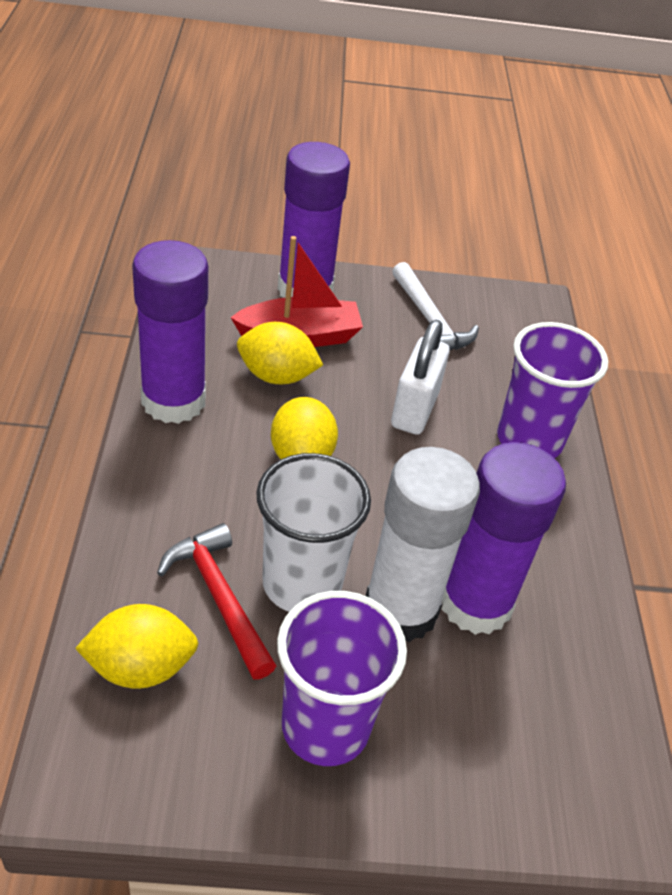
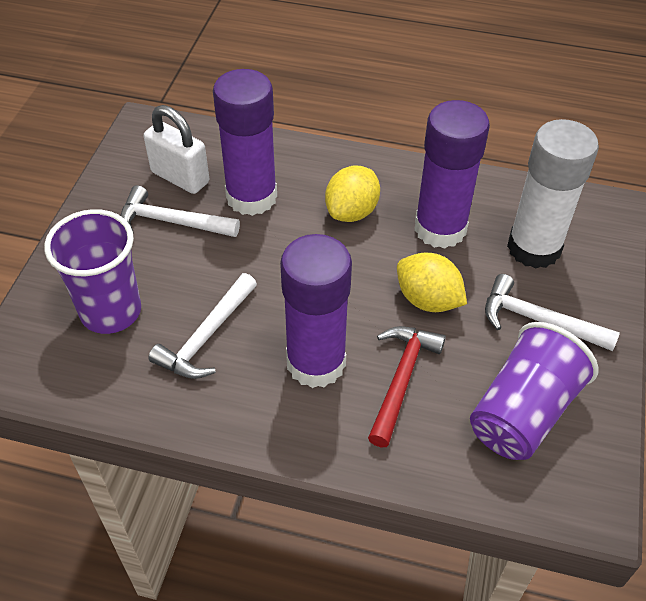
red boat: [230,236,363,347] = 1 -> none = 0
white cup: [256,453,371,612] = 1 -> none = 0
white hammer: [392,262,479,350] = 1 -> [120,185,240,237] [148,273,257,379] [485,274,620,351] = 3
yellow lemon: [75,604,199,689] [237,322,323,384] [271,397,338,459] = 3 -> [325,165,380,222] [397,253,467,312] = 2

